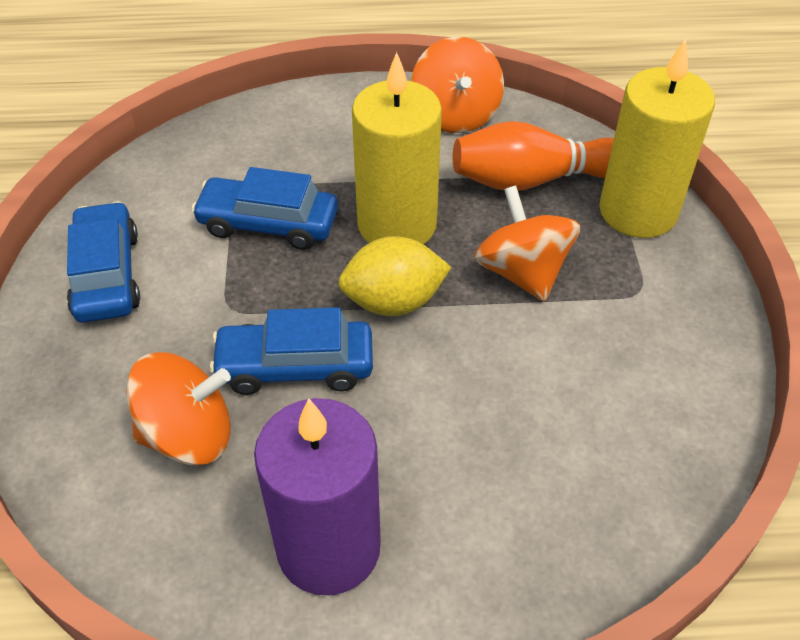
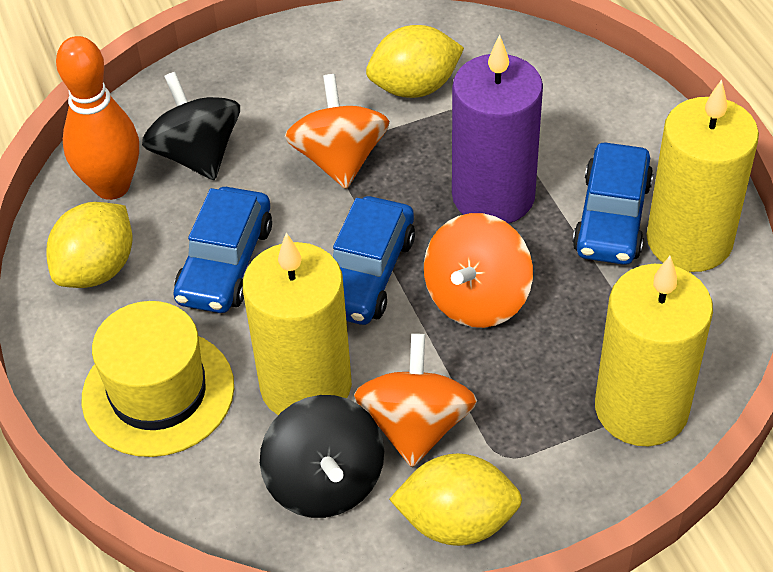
black spinning top: none = 0 -> [142,72,240,180] [260,395,384,518] = 2
yellow candle: [352,52,442,244] [599,39,715,238] = 2 -> [243,233,352,415] [595,256,713,446] [647,79,759,272] = 3
yellow hat: none = 0 -> [82,301,234,457] = 1
yellow lemon: [338,236,452,316] = 1 -> [46,202,132,288] [366,25,464,98] [389,453,522,546] = 3

